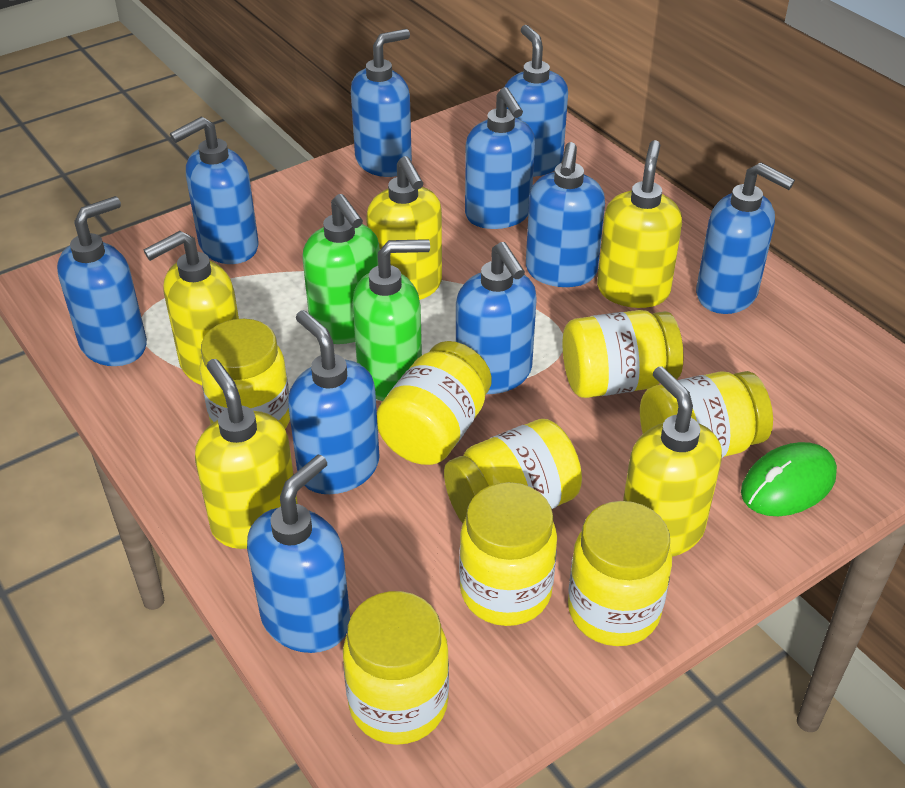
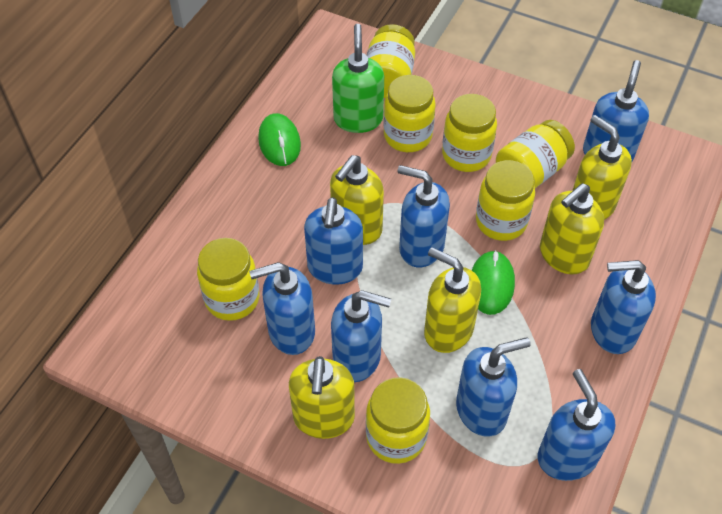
blue soap dispenser: [57,196,147,366] [170,117,259,264] [247,455,350,653] [288,310,379,494] [351,29,412,177] [456,242,537,394] [465,87,535,229] [504,25,568,177] [526,142,605,287] [696,163,795,314] = 10 -> [249,262,315,355] [304,197,363,285] [331,290,391,382] [397,165,450,267] [456,337,531,437] [538,369,615,481] [583,60,649,163] [591,260,656,354] = 8
green mouse: [741,442,837,516] = 1 -> [258,113,301,166] [472,250,515,315] = 2
green soap dispenser: [302,194,380,344] [352,239,430,401] = 2 -> [332,24,384,133] = 1
yellow jar: [200,319,290,429] [343,591,449,745] [377,341,491,465] [444,419,582,523] [459,482,557,626] [563,310,684,398] [568,501,672,646] [640,371,773,458] = 8 -> [197,238,259,321] [366,24,415,98] [366,377,430,464] [384,75,436,152] [442,94,497,172] [476,160,535,241] [496,120,575,188] = 7

